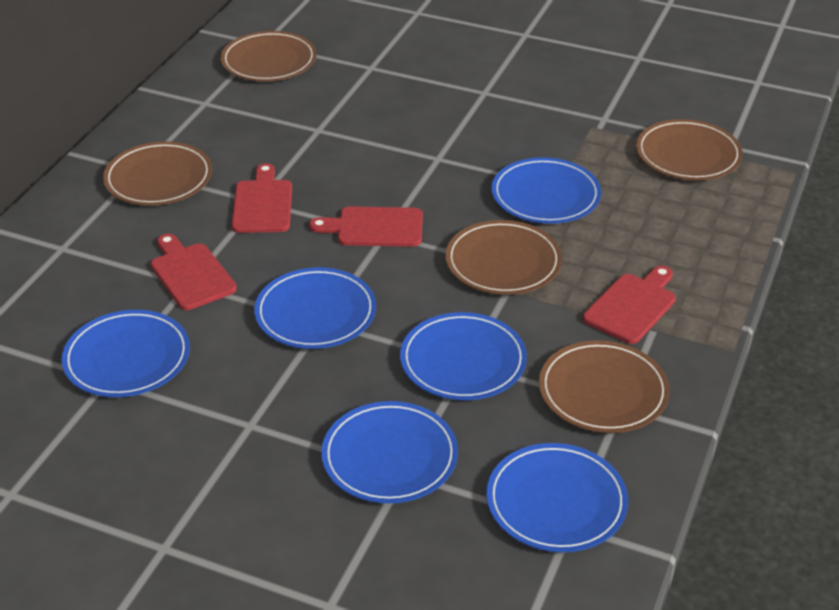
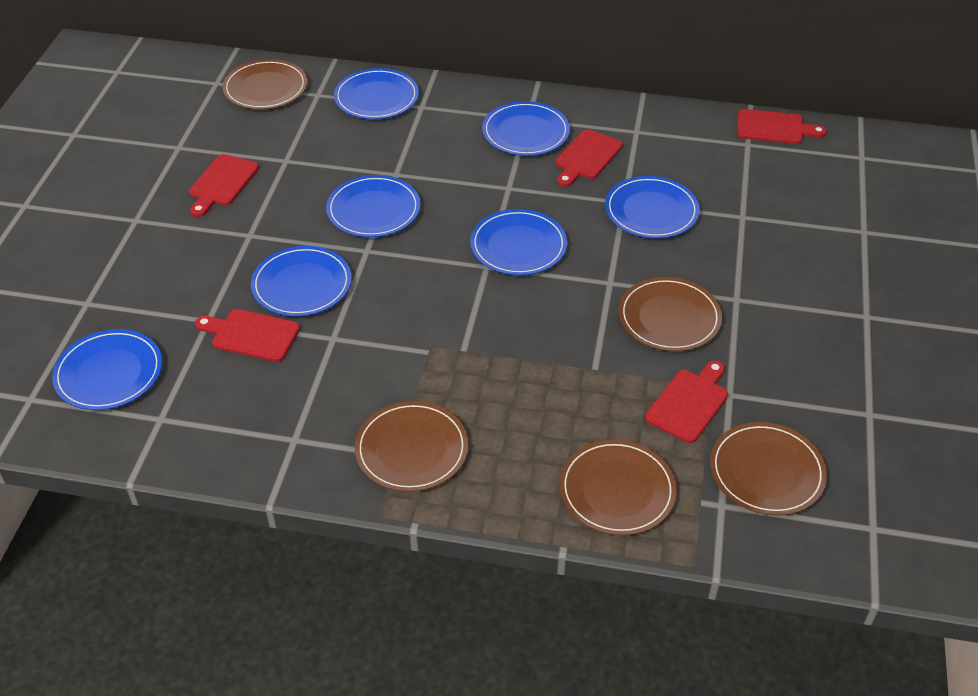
blue plate: [62,310,190,397] [254,267,376,349] [321,401,458,504] [400,312,527,400] [486,443,628,552] [492,157,601,224] = 6 -> [52,329,162,410] [251,246,352,317] [326,175,421,237] [334,68,419,119] [470,209,567,276] [482,101,570,156] [605,176,700,239] = 7
red cutting board: [151,234,237,310] [232,163,292,233] [309,206,423,247] [583,266,676,344] = 4 -> [189,154,259,217] [195,309,300,362] [555,129,623,187] [645,361,728,443] [737,109,827,144] = 5

